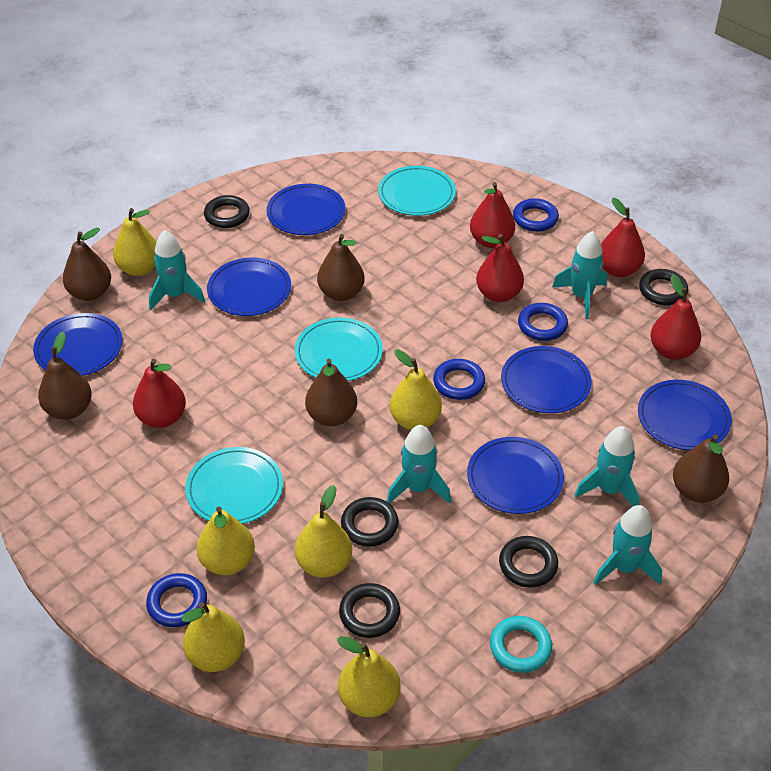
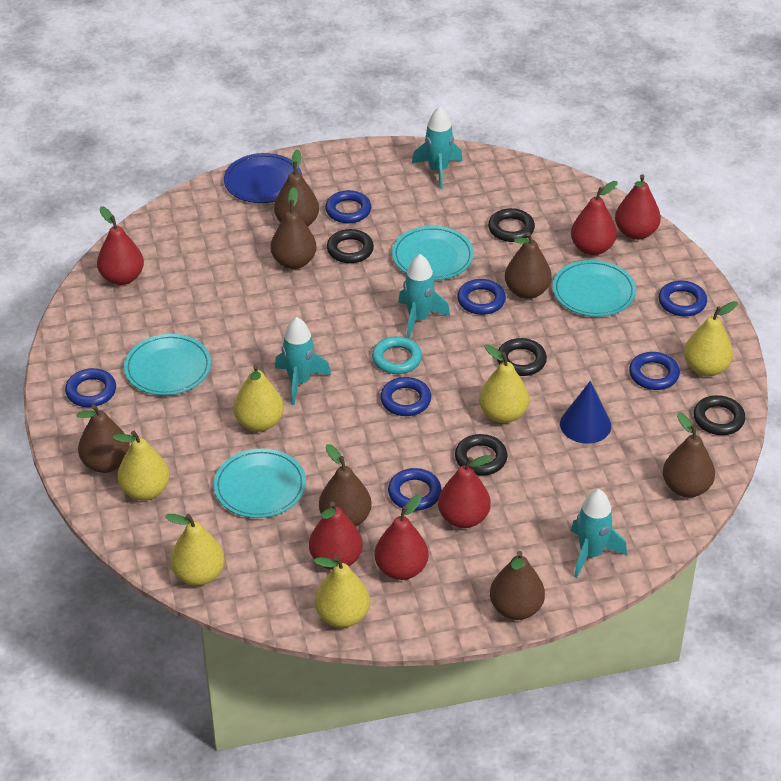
blue cone: none = 0 -> [560,381,611,444] = 1
blue plate: [33,313,123,376] [207,257,291,316] [267,184,345,235] [467,437,564,514] [501,346,592,413] [638,380,732,450] = 6 -> [224,153,302,203] = 1
blue ring: [146,573,207,627] [433,359,485,400] [513,198,559,232] [518,303,568,341] = 4 -> [65,368,116,407] [325,190,371,223] [380,377,431,416] [388,468,442,511] [457,279,506,315] [629,352,680,390] [659,280,707,316] = 7
brown pear: [38,332,92,420] [63,227,111,301] [305,359,357,426] [317,234,365,301] [673,434,729,503] = 5 -> [77,404,130,473] [270,187,317,269] [274,149,319,227] [319,444,372,527] [490,551,545,620] [505,232,552,299] [663,412,715,498] = 7
red pear: [133,359,186,428] [470,182,515,248] [476,234,524,302] [601,198,645,277] [651,275,701,360] = 5 -> [97,206,144,285] [309,501,363,570] [375,495,429,580] [438,455,493,528] [571,181,617,255] [615,174,661,240] = 6
turquoise plate: [185,447,283,524] [295,318,383,381] [378,166,456,216] = 3 -> [124,334,211,396] [214,449,306,518] [392,226,474,281] [552,260,636,317] = 4
turquoise rocket: [149,230,205,310] [387,425,451,504] [552,231,607,318] [574,426,639,507] [593,505,662,585] = 5 -> [275,317,331,405] [398,254,450,338] [412,107,463,189] [571,489,627,578] = 4

